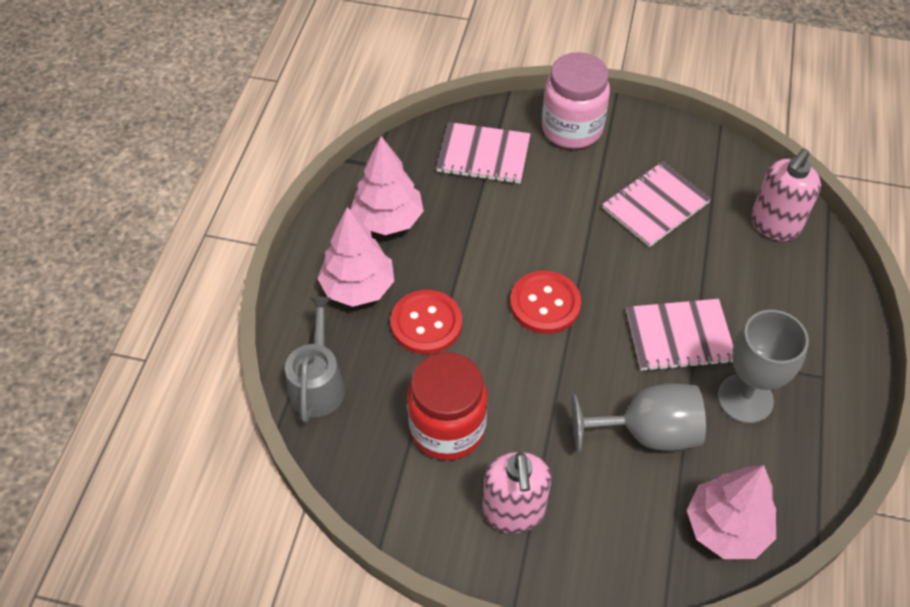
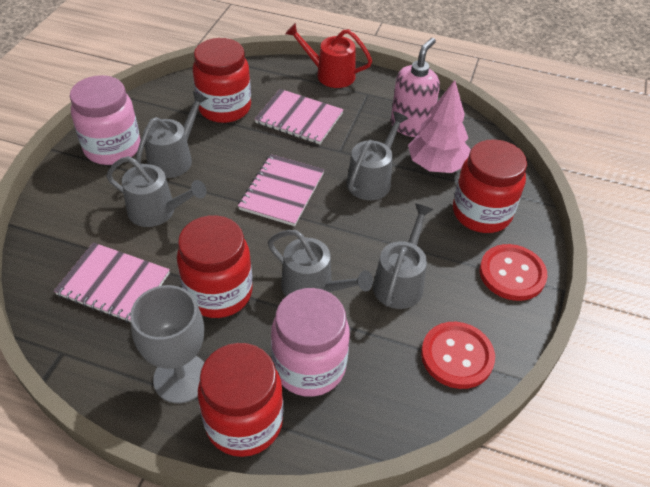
grey goblet: [571,384,706,452] [718,310,809,423] = 2 -> [130,285,205,404] = 1
grey watering can: [285,296,345,423] = 1 -> [106,156,207,227] [136,91,208,178] [268,230,373,296] [347,111,409,200] [373,204,433,309] = 5
pink jar: [542,52,610,149] = 1 -> [70,75,141,165] [271,288,350,397] = 2
pink soap dispenser: [483,452,551,533] [751,149,821,241] = 2 -> [391,38,440,137] = 1
pink tree: [317,207,394,307] [350,136,424,235] [687,465,776,559] = 3 -> [408,80,471,173] = 1
red jar: [407,352,488,460] = 1 -> [177,215,253,318] [193,38,251,123] [198,343,283,457] [453,139,527,233] = 4
red watering can: none = 0 -> [285,23,372,88] = 1

